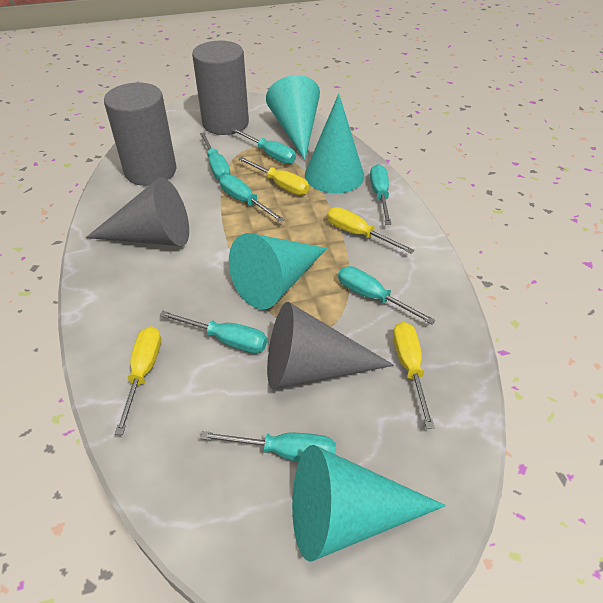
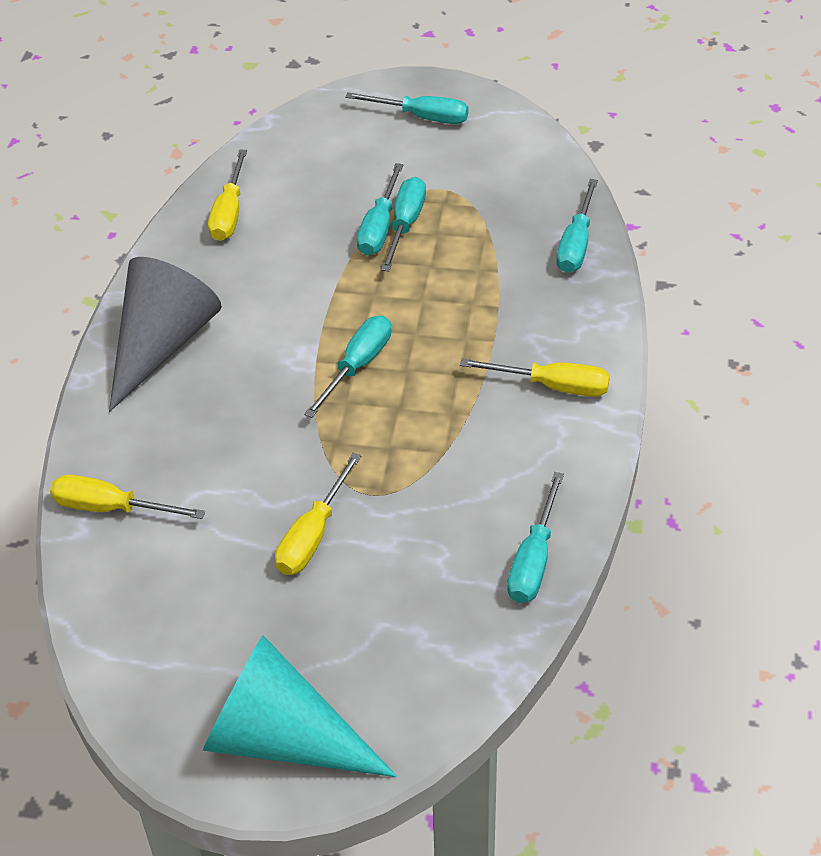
grey cone: [86,177,189,246] [267,302,394,389] = 2 -> [109,257,222,412] = 1
grey cylinder: [104,83,177,186] [192,41,249,135] = 2 -> none = 0
turquoise cone: [229,233,327,309] [266,75,320,160] [292,445,446,562] [305,94,364,193] = 4 -> [203,635,397,777] = 1
turquoise screwdriver: [159,311,267,353] [200,132,231,180] [200,431,336,462] [220,174,285,222] [232,128,296,164] [338,266,436,324] [370,164,391,225] = 7 -> [304,316,391,418] [345,92,468,124] [357,163,403,255] [381,177,426,272] [507,472,564,603] [556,179,598,273] = 6

